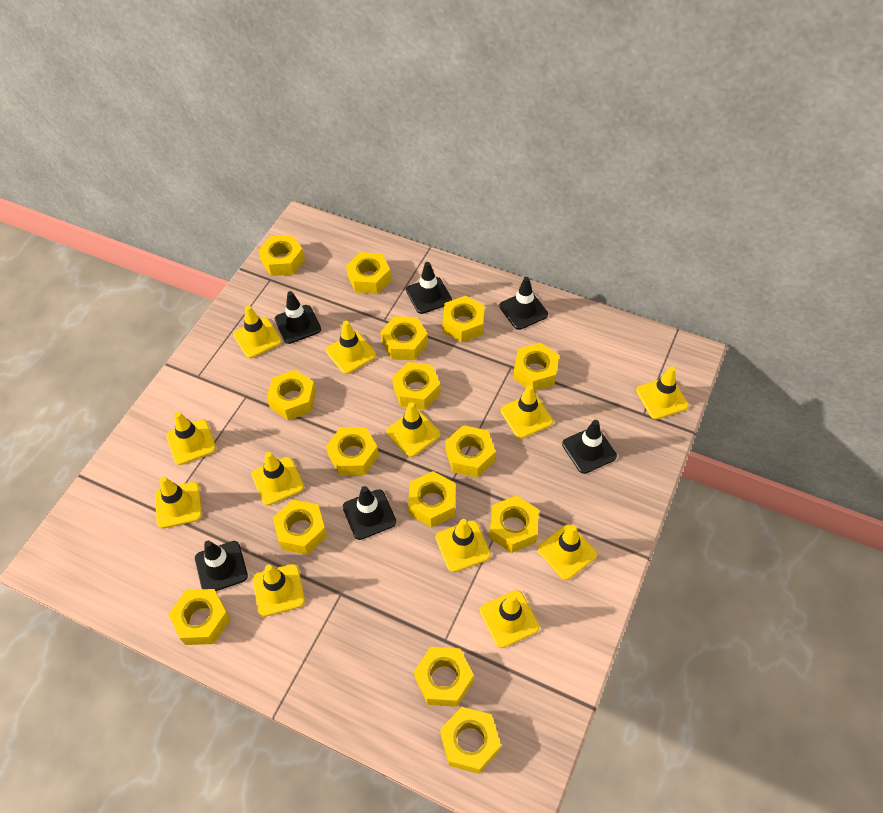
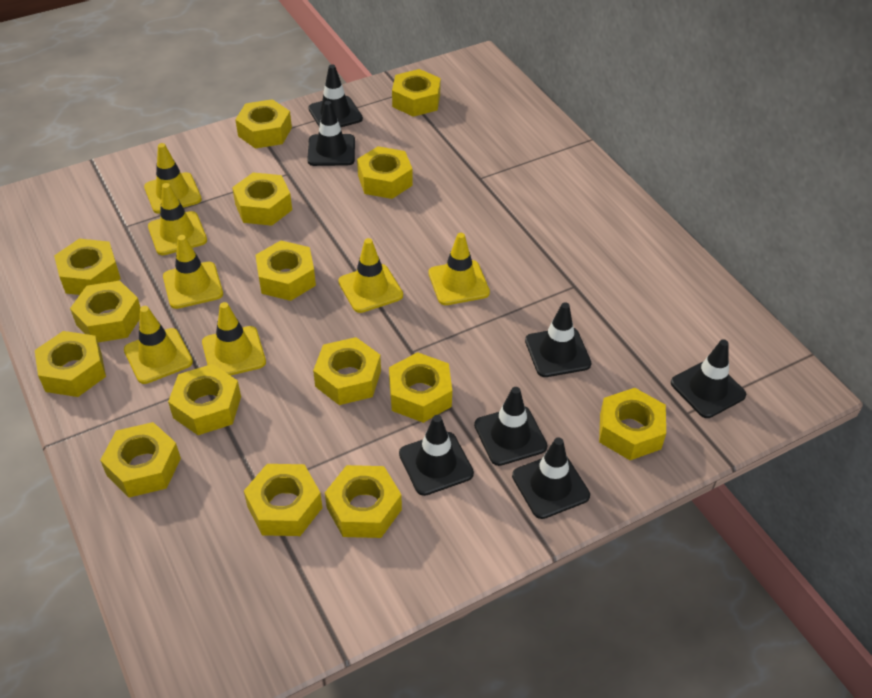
black traffic cone: [195,541,248,591] [275,291,321,344] [343,486,396,540] [406,262,452,314] [499,277,548,330] [562,420,617,474] = 6 -> [307,101,355,166] [308,64,363,127] [399,415,474,496] [474,387,548,466] [512,437,590,519] [525,302,592,377] [671,339,746,418] = 7
yellow traffic cone: [155,477,202,529] [166,412,216,465] [233,305,282,358] [252,452,304,506] [253,564,305,617] [326,321,376,374] [386,403,440,457] [436,519,491,572] [480,590,539,648] [501,385,553,439] [537,524,597,580] [636,366,689,419] = 12 -> [124,306,193,384] [144,143,202,214] [148,183,207,255] [163,235,223,309] [202,302,266,376] [338,238,403,313] [429,233,490,305] = 7

